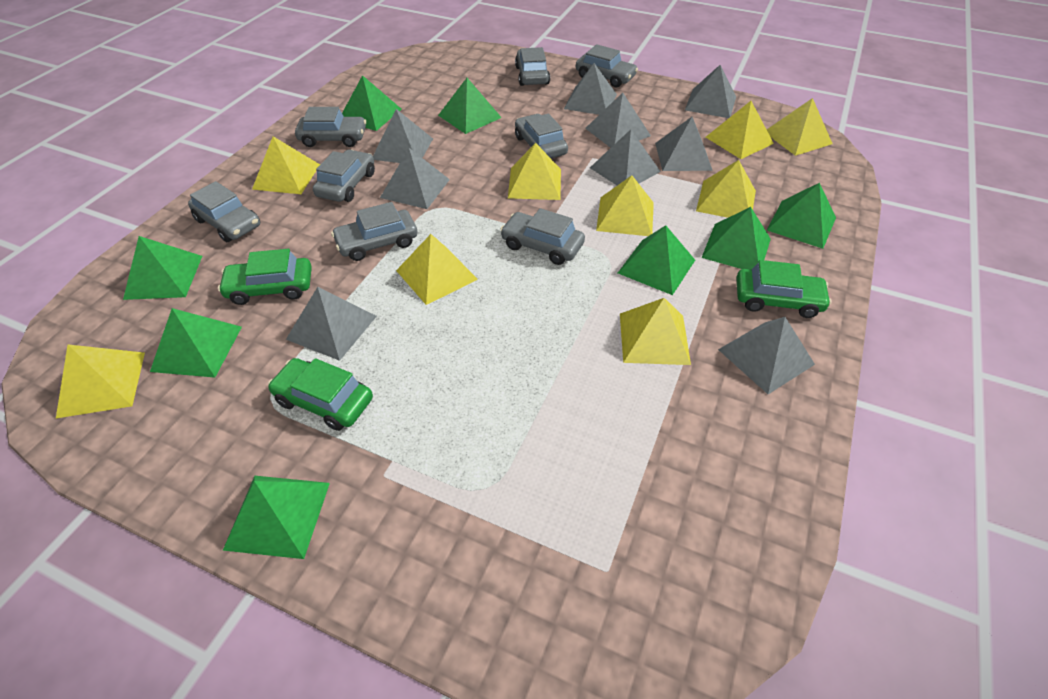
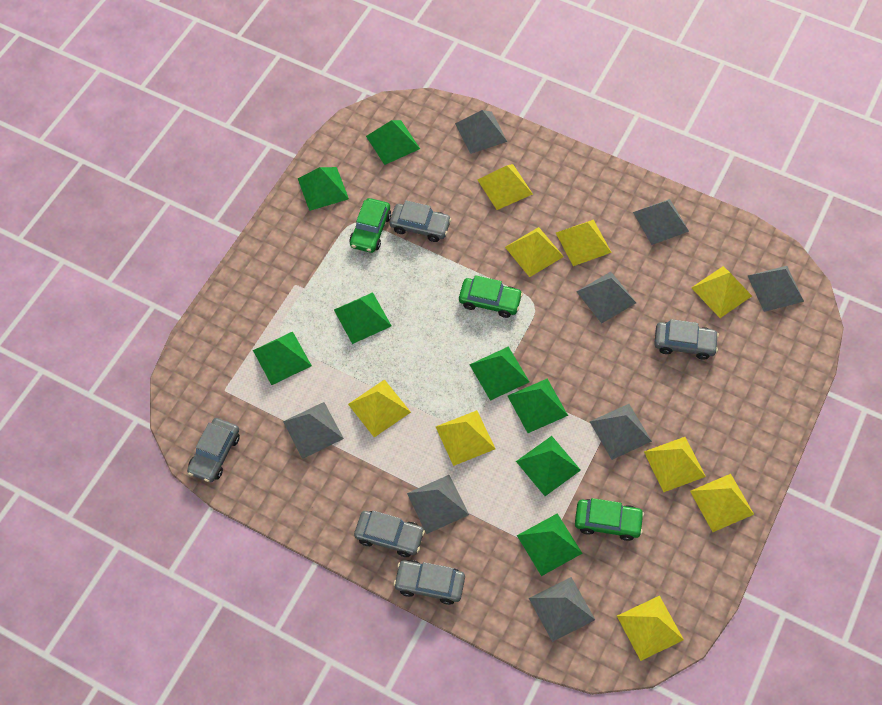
grey car: [188,181,260,242] [295,107,366,147] [313,150,375,202] [331,202,417,261] [500,208,585,265] [515,47,550,86] [515,114,568,158] [576,44,638,87] = 8 -> [187,418,240,482] [354,511,425,557] [390,200,452,242] [394,560,465,605] [654,319,719,360] = 5
grey pyramid: [286,287,377,361] [373,109,433,163] [380,148,450,209] [564,63,617,115] [585,93,651,148] [590,129,661,185] [655,117,713,171] [685,65,736,118] [718,317,815,394] = 9 -> [283,402,344,459] [407,475,469,534] [455,110,508,154] [529,577,595,642] [576,272,636,324] [590,404,652,460] [633,199,689,245] [748,266,804,312] = 8

